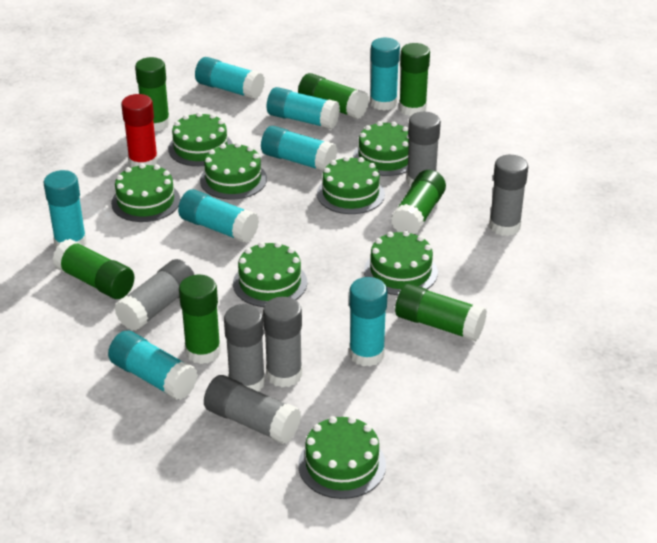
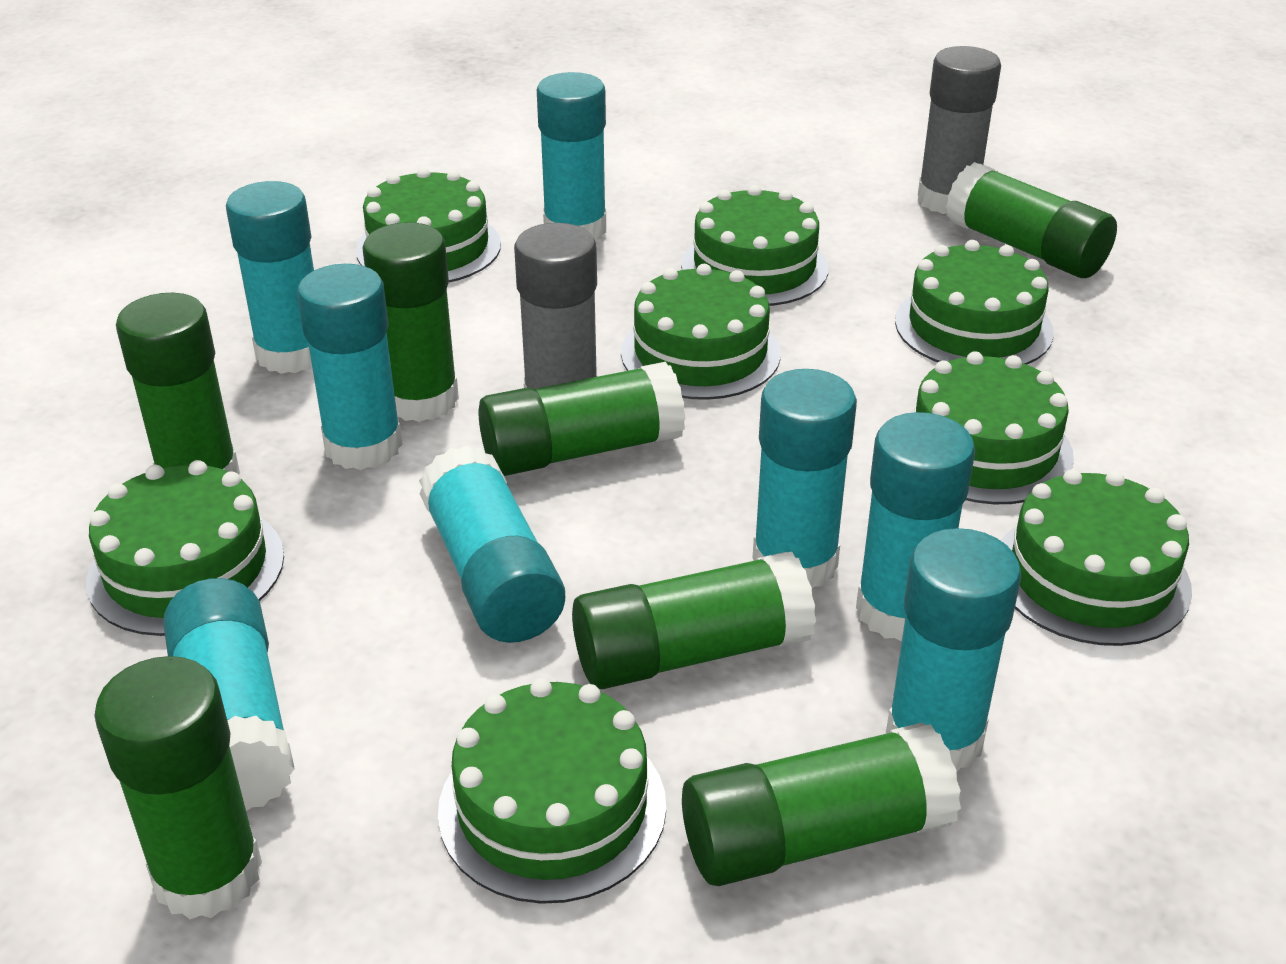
grey glue stick: [114,259,194,331] [204,375,301,444] [224,304,265,392] [263,297,302,387] [406,112,441,186] [489,155,528,236] = 6 -> [514,223,598,389] [918,46,1001,214] = 2
red glue stick: [121,94,158,168] = 1 -> none = 0

